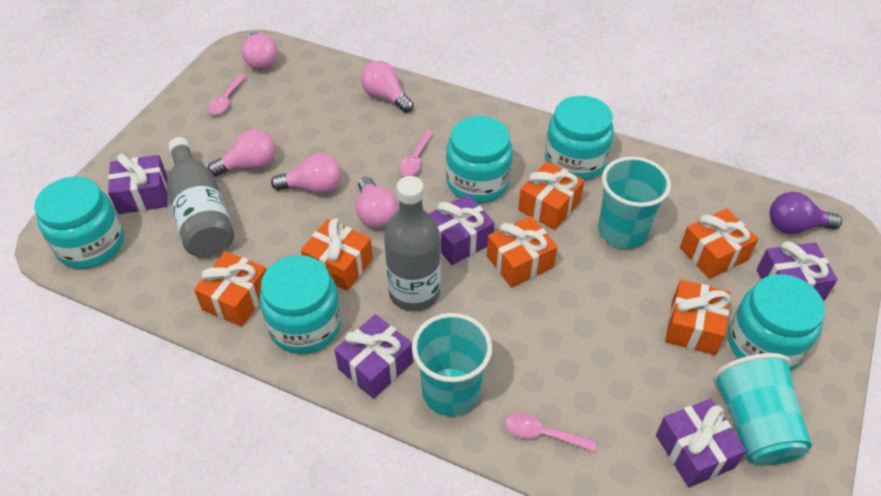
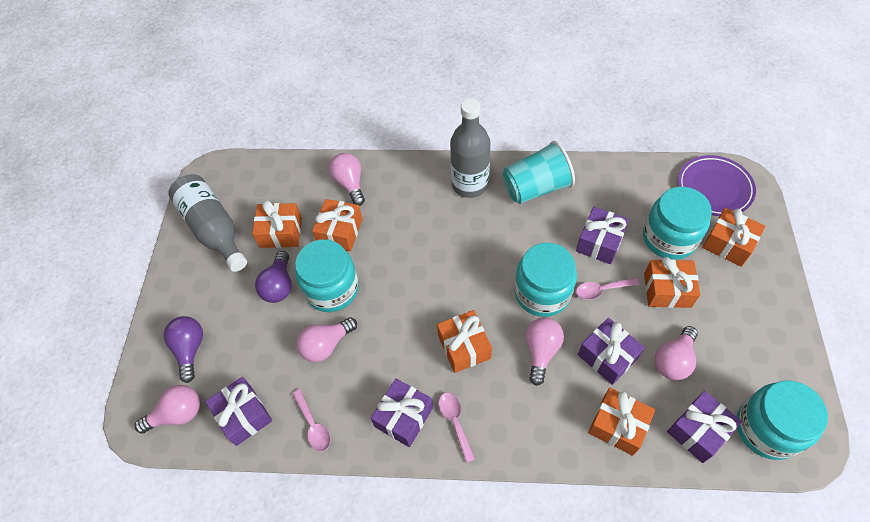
purple light bulb: [770,192,842,234] = 1 -> [164,316,203,383] [255,251,292,303] = 2
purple plate: none = 0 -> [678,155,756,216] = 1
turquoise cup: [412,313,492,416] [598,156,671,249] [712,353,812,466] = 3 -> [503,141,575,204] = 1
turquoise jar: [34,177,124,269] [260,255,341,354] [446,116,513,203] [545,96,614,180] [728,274,825,371] = 5 -> [295,239,359,312] [514,243,577,317] [643,187,712,260] [737,380,828,460] = 4

